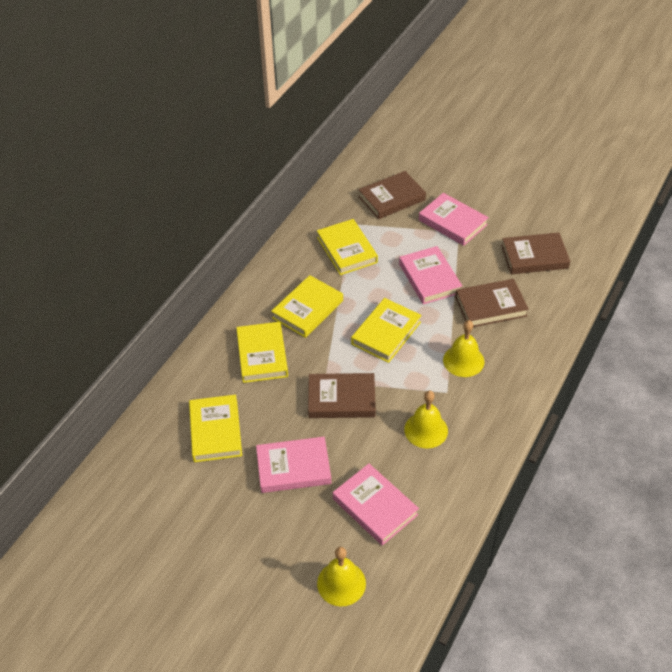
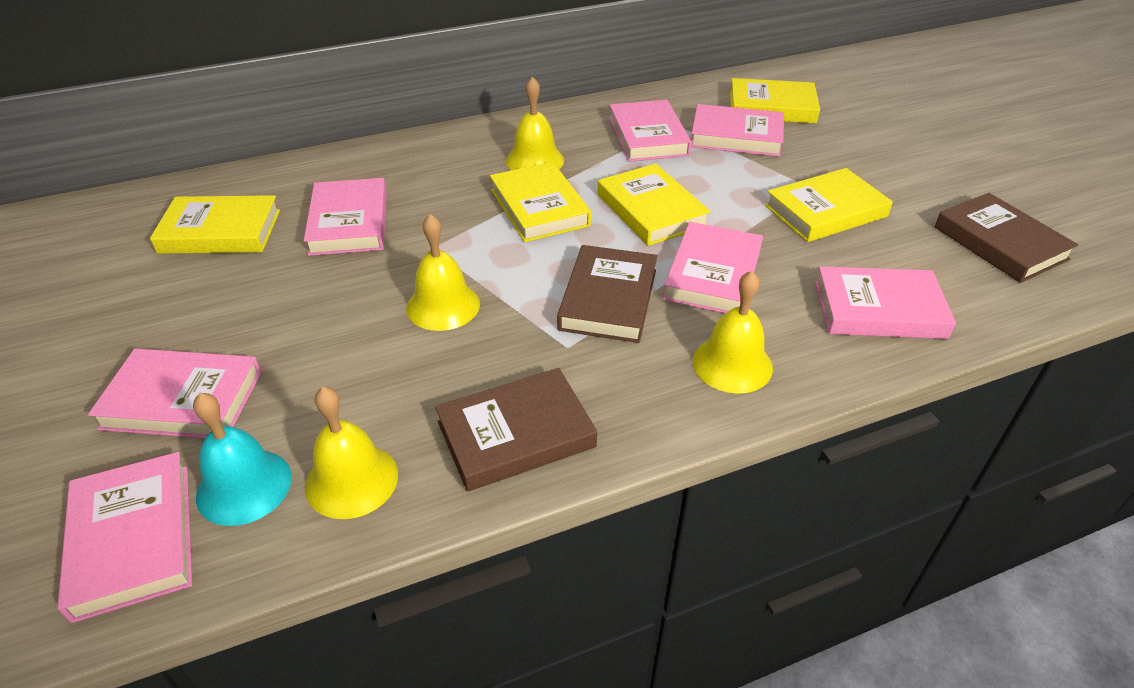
brown book: [308,373,376,418] [358,171,426,219] [455,279,529,327] [501,233,570,274] = 4 -> [435,368,597,492] [557,245,658,343] [934,193,1078,283] = 3
pink book: [256,437,331,493] [333,464,419,546] [399,246,462,305] [419,193,489,246] = 4 -> [57,452,192,623] [88,349,262,438] [304,178,387,256] [609,100,692,162] [663,222,763,313] [691,104,784,157] [815,266,956,339] = 7
turquoise bell: none = 0 -> [193,393,292,526] = 1
yellow bell: [317,547,366,607] [404,391,448,449] [443,320,484,377] = 3 -> [305,386,398,519] [406,214,480,331] [506,77,564,170] [693,271,773,394] = 4

